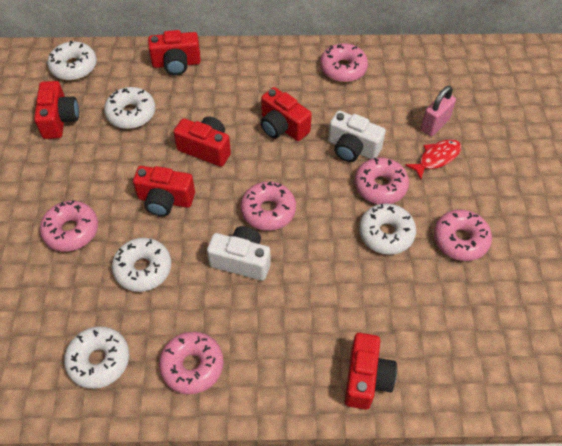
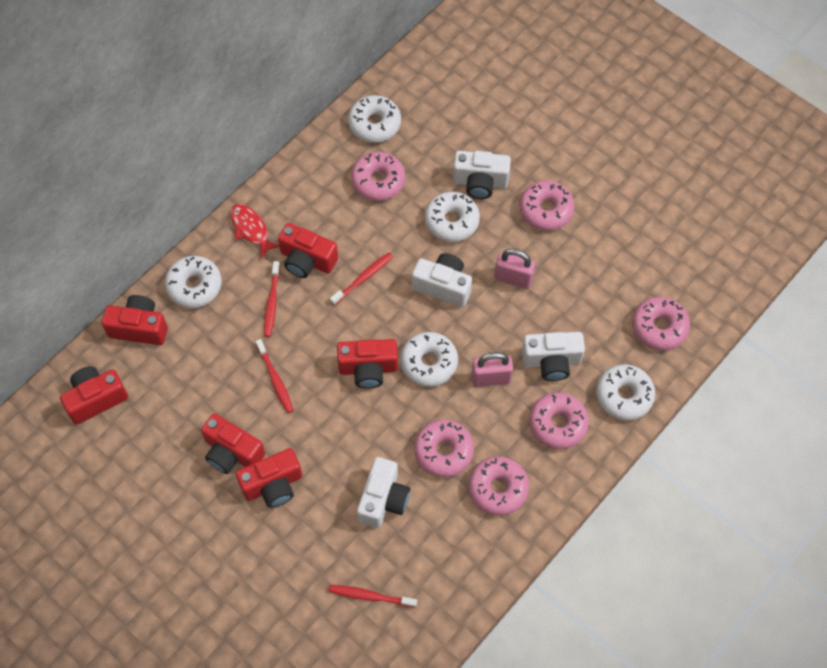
pink padlock: [421,86,456,136] = 1 -> [472,352,513,387] [494,249,535,289] = 2
red toothbrush: none = 0 -> [256,339,294,413] [264,261,280,337] [328,585,417,608] [330,253,393,305] = 4
white camera: [207,226,271,281] [328,111,386,162] = 2 -> [357,457,410,528] [412,253,472,307] [453,151,511,199] [522,332,585,381] = 4

